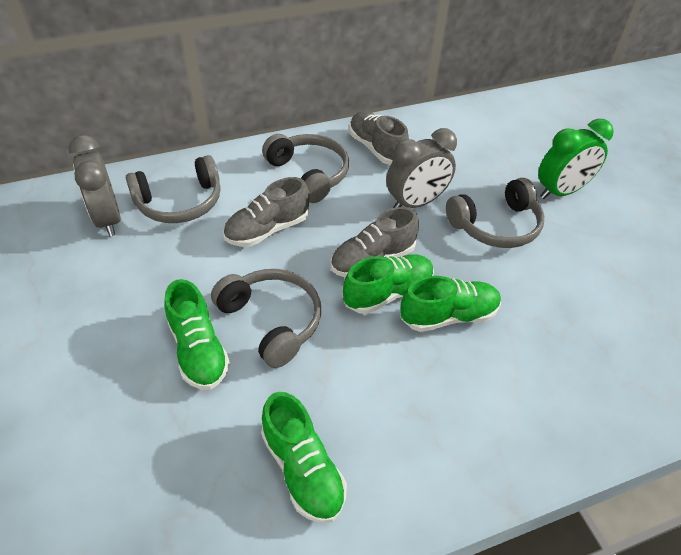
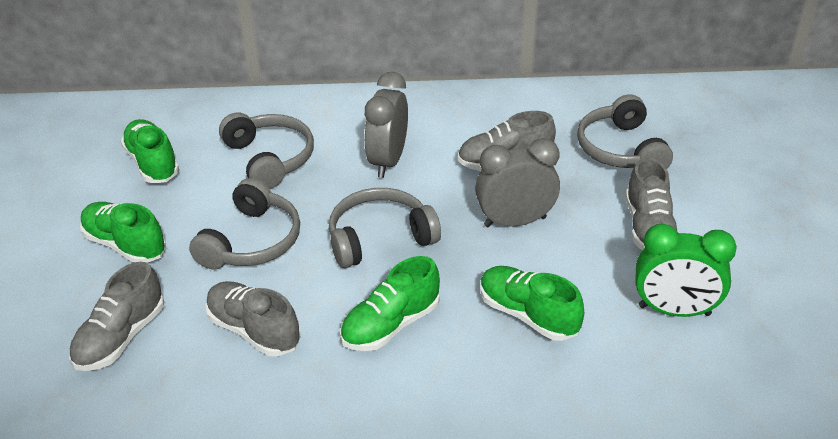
grey shoe: [223,177,310,247] [330,207,419,277] [349,111,409,165] = 3 -> [69,262,164,371] [206,281,300,356] [458,111,556,171] [625,158,679,250] = 4

